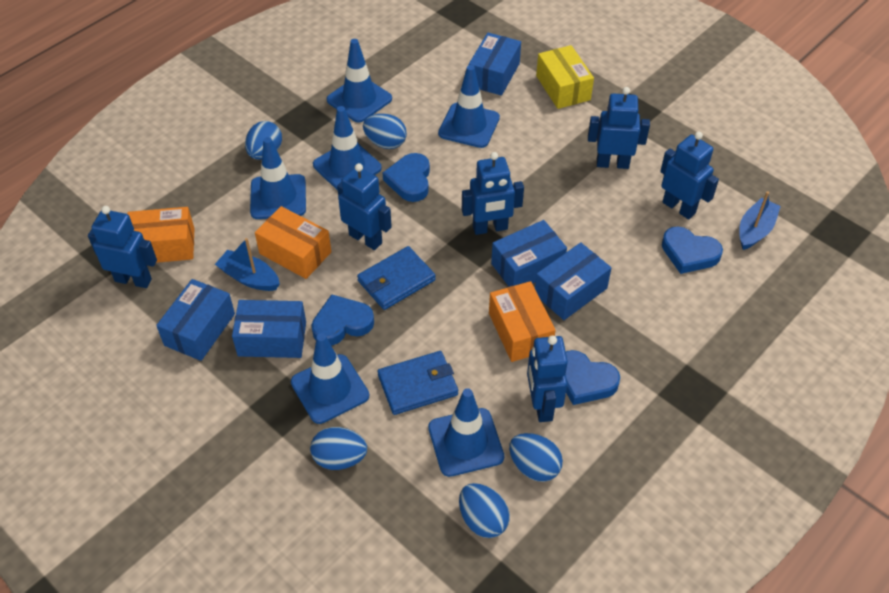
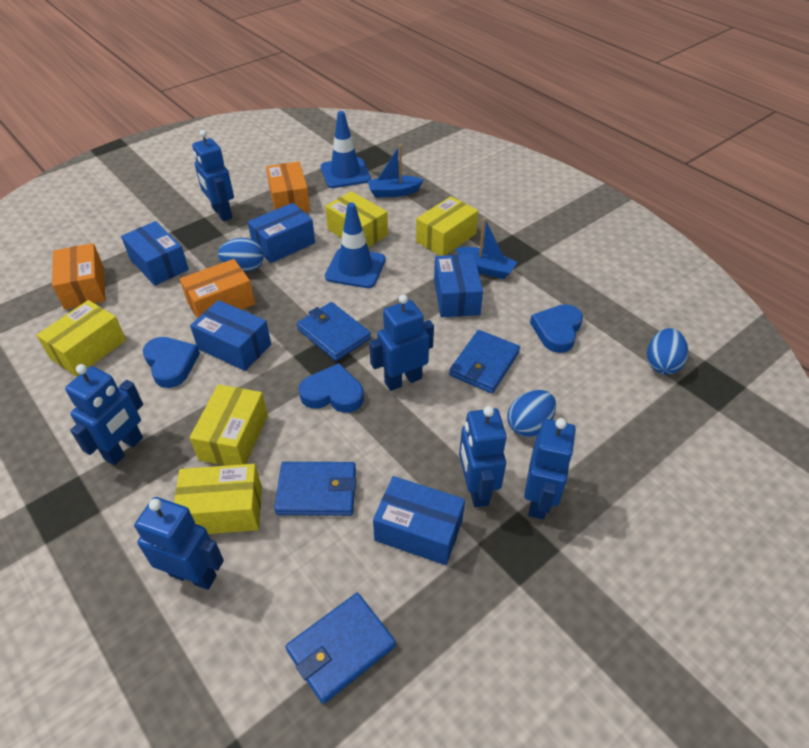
blue egg: [245,121,282,160] [310,427,367,470] [363,114,407,149] [459,483,510,538] [509,433,563,482] = 5 -> [218,238,264,272] [507,390,556,437] [647,328,688,374] = 3
blue heart: [312,294,374,345] [383,153,430,202] [566,350,620,405] [662,226,723,274] = 4 -> [143,337,200,388] [299,363,364,413] [530,304,583,353] = 3
blue traffic cone: [250,137,306,219] [291,333,369,424] [313,106,382,190] [327,39,392,123] [428,388,504,477] [438,65,500,148] = 6 -> [321,111,371,188] [325,202,386,288] = 2
blue wallet: [357,246,436,310] [378,351,458,415] = 2 -> [274,462,356,516] [285,593,396,704] [297,302,371,361] [449,330,520,393] = 4
yellow box: [536,45,594,109] = 1 -> [36,300,126,376] [174,464,262,534] [190,384,268,466] [325,191,388,248] [416,196,478,256] = 5

